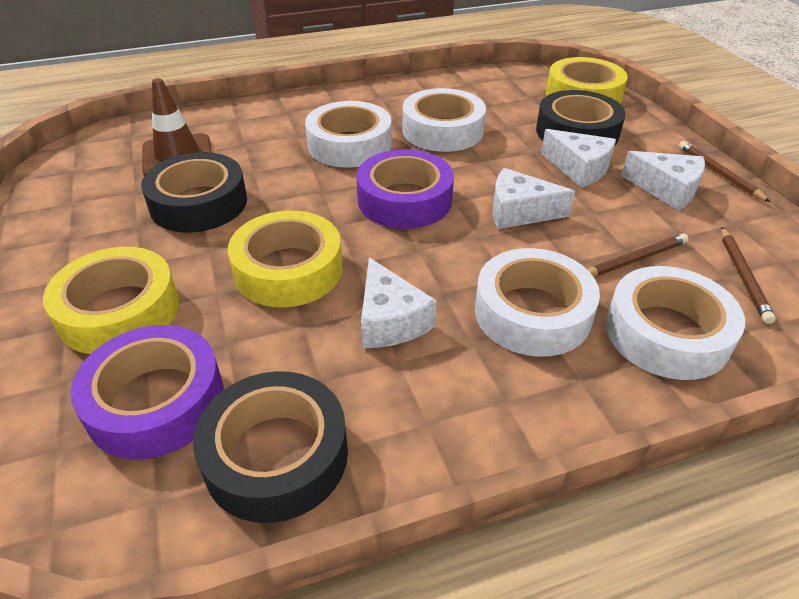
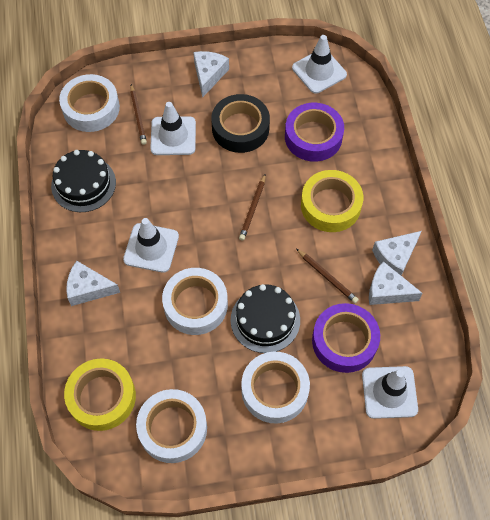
black cake: none = 0 -> [51,150,116,212] [231,284,300,353] = 2
black tape: [141,152,247,232] [193,371,348,523] [536,90,626,145] = 3 -> [211,94,270,153] = 1
brown traffic cone: [142,78,212,175] = 1 -> none = 0
white traffic cone: none = 0 -> [123,218,179,273] [150,102,196,155] [292,35,347,94] [362,366,418,419] = 4
yellow tape: [43,247,179,354] [228,211,343,307] [546,57,628,104] = 3 -> [64,359,136,431] [301,170,363,232] = 2

